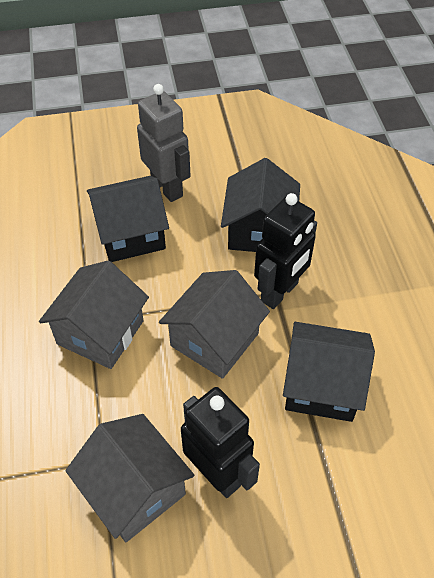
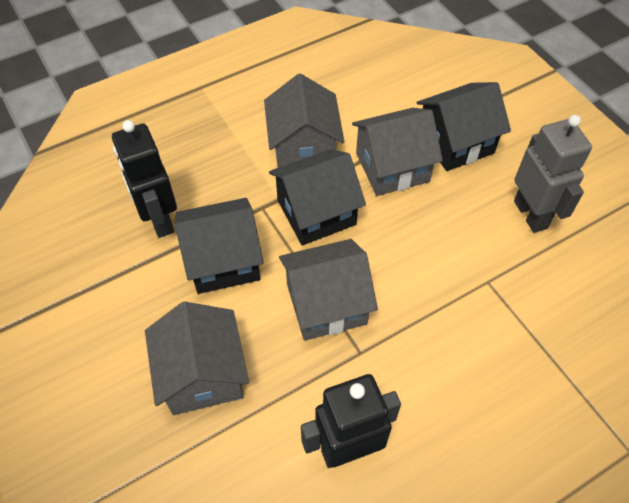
grey house: [39,260,149,369] [65,414,194,542] [159,270,270,379] = 3 -> [145,302,249,415] [264,74,344,168] [279,239,378,341] [352,108,443,196] = 4

